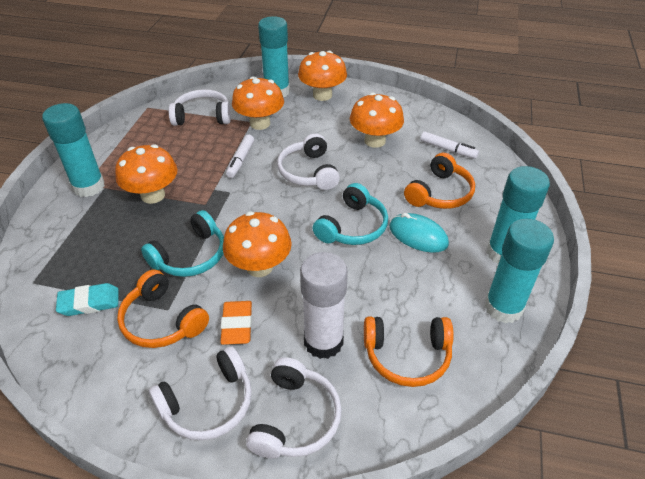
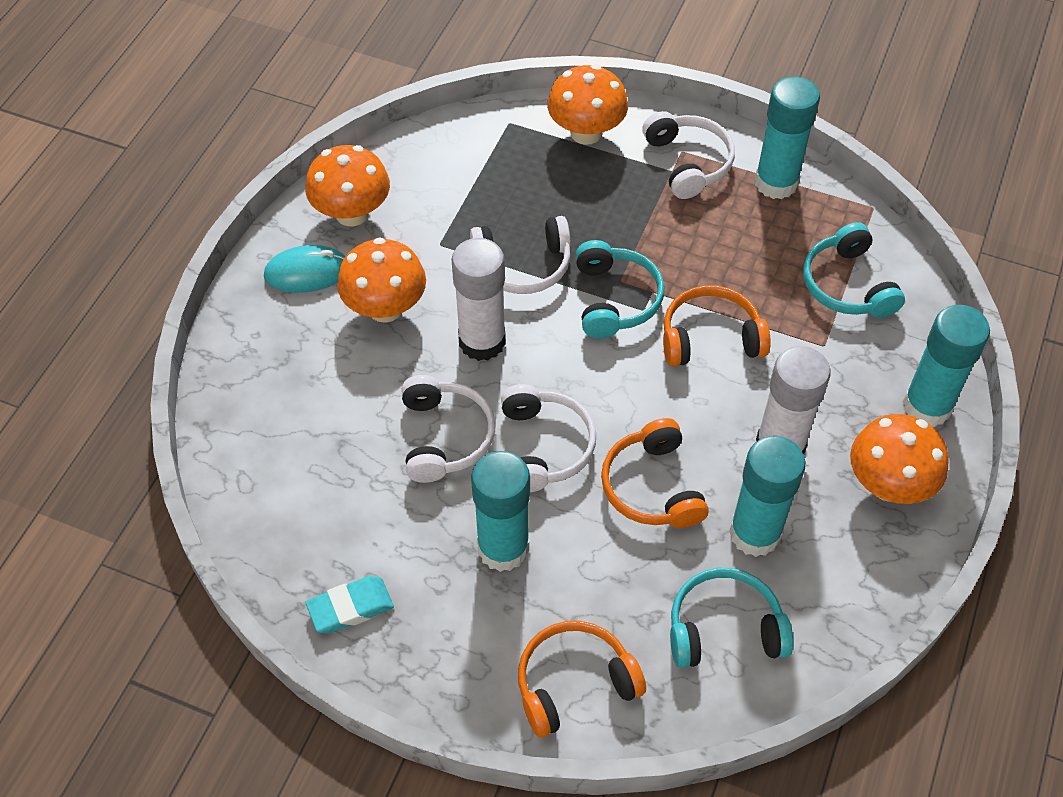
orange eraser: [220,301,252,345] = 1 -> none = 0
orange mushroom: [115,144,177,204] [223,211,292,277] [232,76,284,130] [298,51,347,101] [350,93,404,148] = 5 -> [305,145,390,226] [337,237,426,323] [547,64,628,145] [850,414,949,504] = 4
turquoise headphones: [141,210,224,277] [313,183,388,245] = 2 -> [576,240,664,339] [670,568,793,668] [803,222,905,318] = 3
white glue stick: [300,252,348,359] = 1 -> [451,238,506,361] [756,346,831,455] = 2
white marker: [226,135,254,178] [420,131,479,159] = 2 -> none = 0

